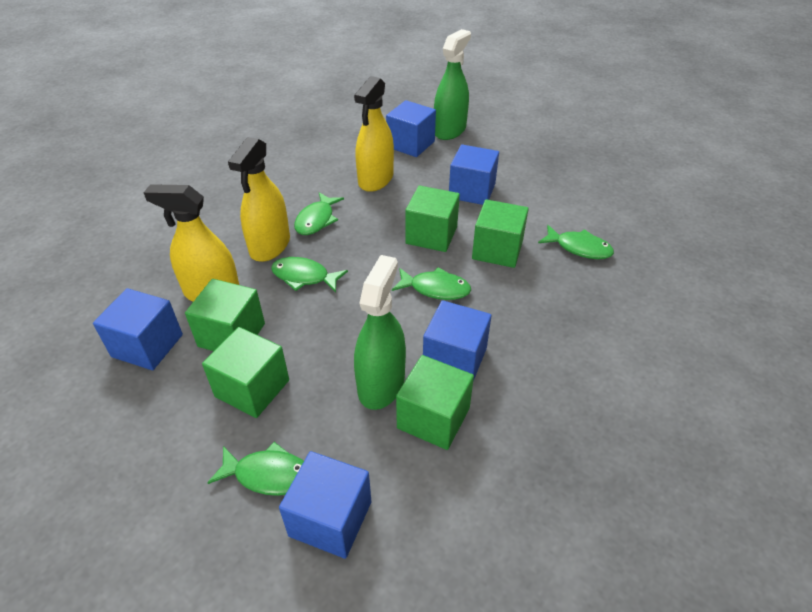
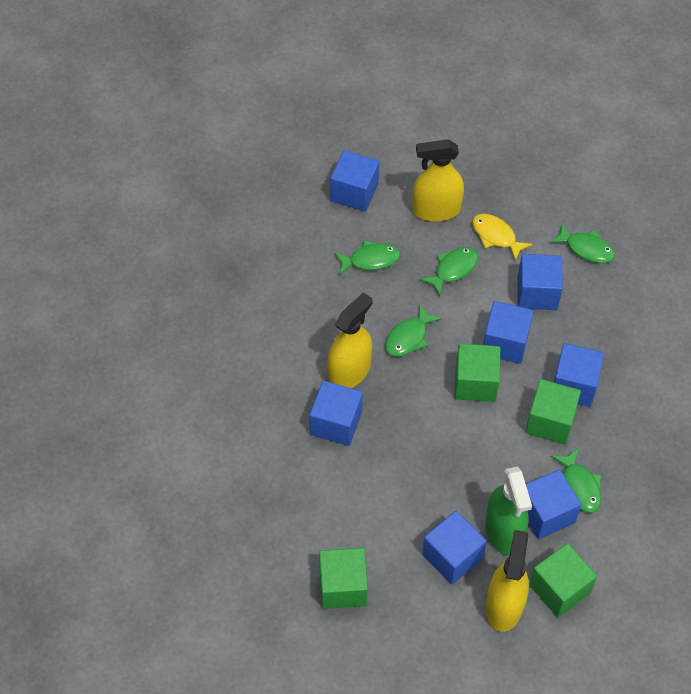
blue cube: [93,288,183,370] [279,451,371,559] [386,100,436,157] [423,300,492,381] [449,144,499,205] = 5 -> [309,380,363,446] [330,150,379,212] [422,511,487,585] [483,301,533,364] [518,254,563,310] [526,469,582,539] [554,343,604,407] = 7
green cube: [185,279,265,351] [202,327,289,418] [396,355,474,450] [405,186,460,252] [472,199,529,268] = 5 -> [319,548,368,609] [454,344,500,402] [525,379,581,444] [529,543,597,617] = 4
green spray bottle: [354,255,406,410] [434,29,471,140] = 2 -> [485,467,532,556] = 1
yellow fish: none = 0 -> [472,214,533,261] = 1

